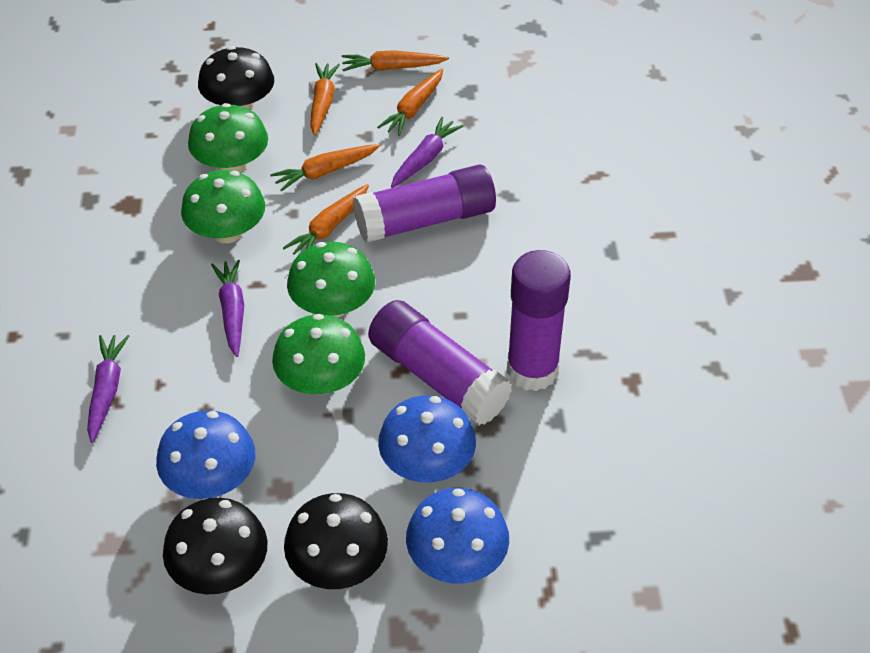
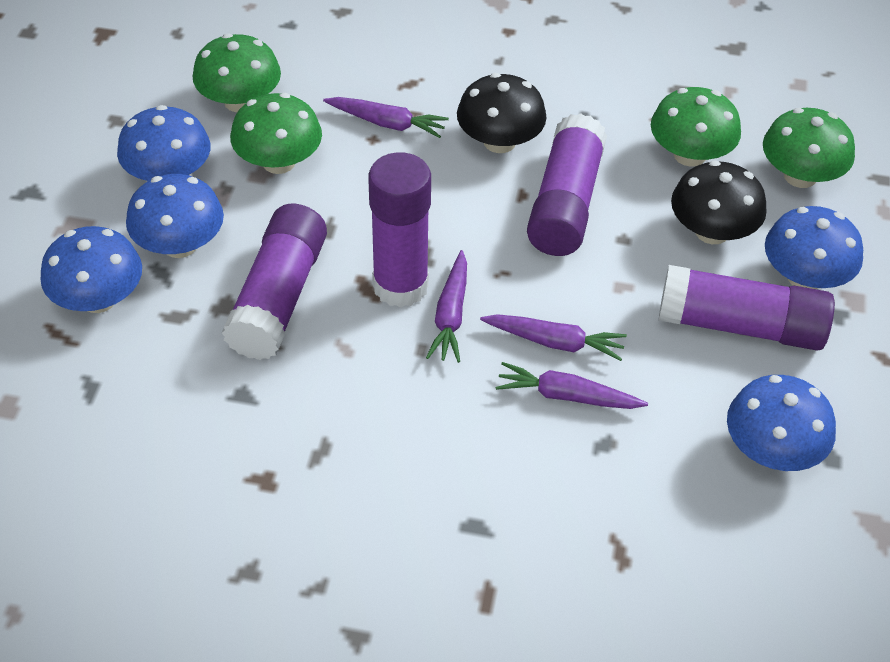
black mushroom: [163,498,268,595] [198,46,274,110] [284,493,388,589] = 3 -> [457,73,547,153] [671,160,767,244] = 2
blue mushroom: [156,410,255,499] [378,396,476,482] [406,488,509,583] = 3 -> [40,226,142,313] [117,105,210,181] [126,174,224,258] [727,375,836,471] [765,206,863,289] = 5
orange carrot: [270,144,380,191] [283,184,369,255] [310,63,340,136] [342,50,449,71] [377,69,443,136] = 5 -> none = 0
purple carrot: [87,335,129,443] [211,260,244,357] [391,117,464,188] = 3 -> [323,97,449,138] [426,250,467,363] [480,314,627,361] [496,362,648,409] = 4
purple glue stick: [353,165,496,243] [368,300,512,425] [507,250,571,391] = 3 -> [222,204,327,360] [368,152,431,308] [527,113,607,256] [658,265,835,351] = 4

